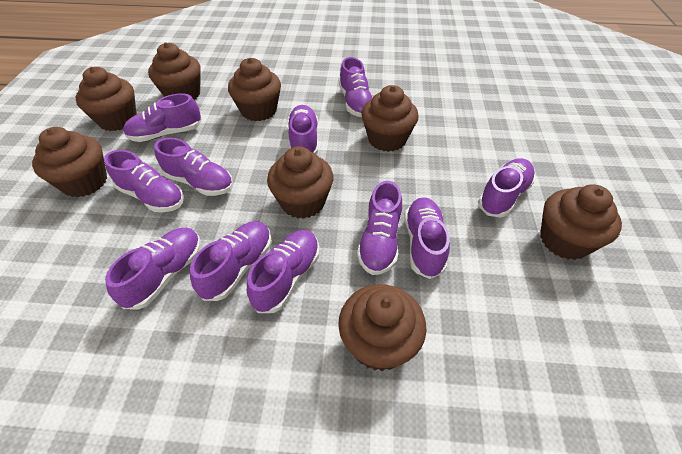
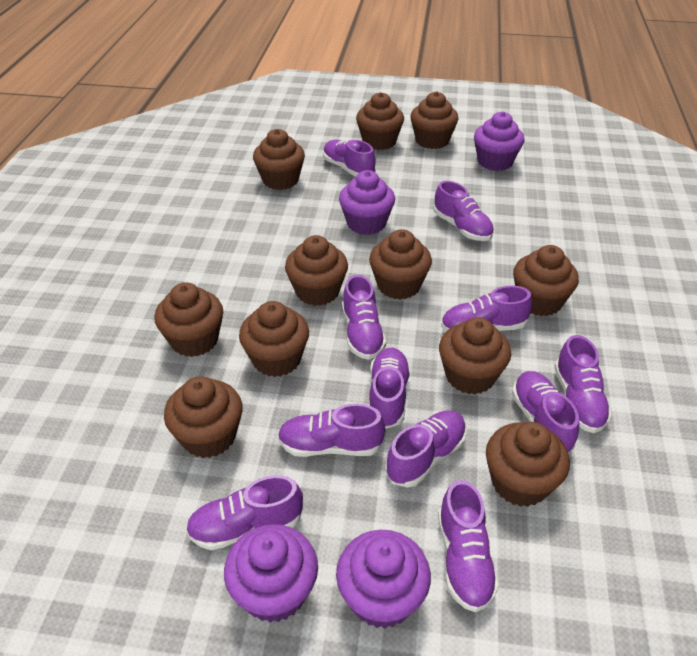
brown cupcake: [32,127,107,197] [75,67,137,131] [148,42,201,100] [228,58,281,121] [267,146,333,219] [338,284,426,371] [361,85,419,152] [540,185,622,260] = 8 -> [154,282,223,357] [164,376,243,458] [239,301,309,377] [253,129,305,190] [285,235,348,306] [356,92,404,150] [369,229,432,300] [410,91,459,149] [439,317,511,394] [486,422,570,507] [513,245,579,316] = 11
purple cupcake: none = 0 -> [224,524,318,623] [336,530,431,629] [339,170,395,235] [474,112,525,171] = 4

